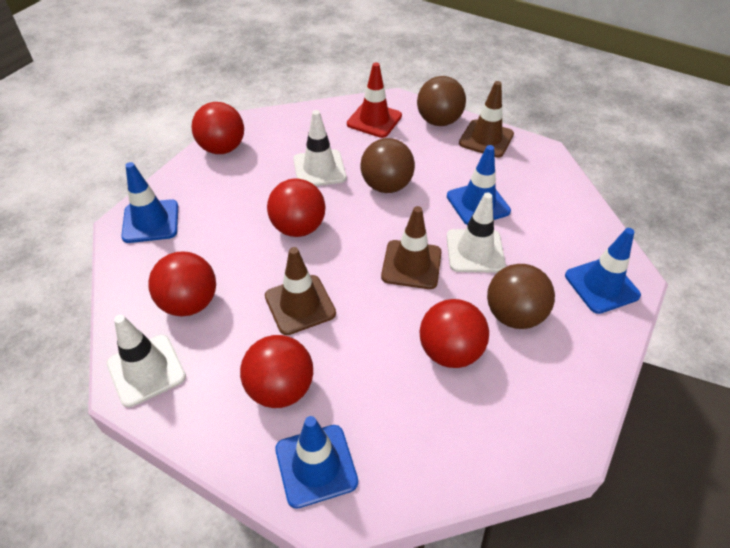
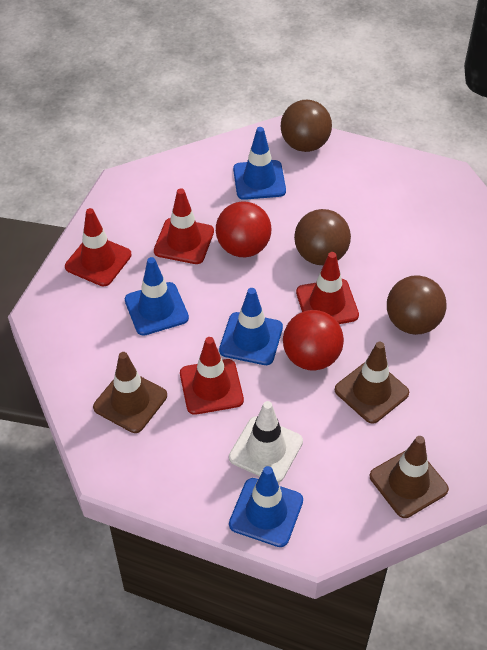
red ball: [148,252,216,316] [191,102,244,154] [240,335,313,408] [267,179,325,237] [420,299,489,368] = 5 -> [216,201,271,257] [283,310,344,371] = 2
red traffic cone: [347,62,402,138] = 1 -> [65,208,132,286] [154,188,214,264] [180,337,244,415] [296,252,359,324] = 4
white traffic cone: [107,315,186,407] [293,110,346,186] [447,192,506,273] = 3 -> [229,401,303,483] = 1

